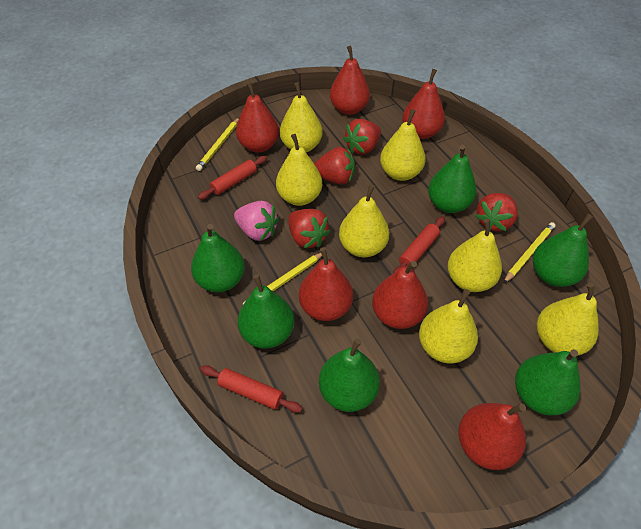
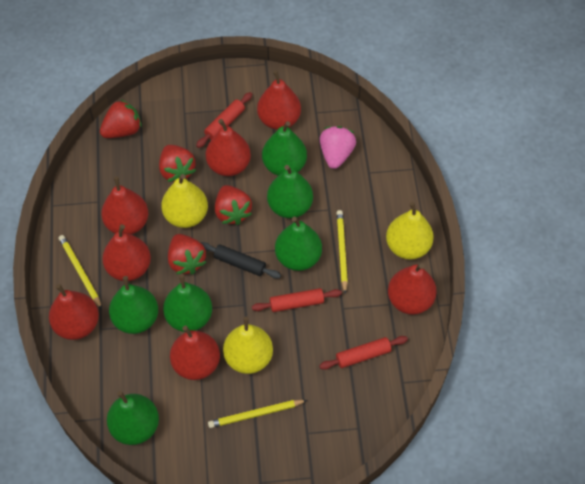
black rolling pin: none = 0 -> [200,242,281,279] = 1
red pear: [236,82,279,152] [299,247,353,321] [330,46,370,115] [372,261,428,329] [402,69,445,139] [458,403,526,470] = 6 -> [49,284,99,340] [101,176,148,234] [102,224,151,281] [170,326,220,380] [206,119,251,176] [257,70,301,130] [388,263,437,315] = 7
yellow pear: [276,134,322,206] [280,82,323,152] [339,184,389,257] [380,109,426,181] [419,289,478,364] [448,219,502,292] [537,283,599,356] = 7 -> [161,174,208,228] [223,317,273,374] [386,202,434,260] = 3

